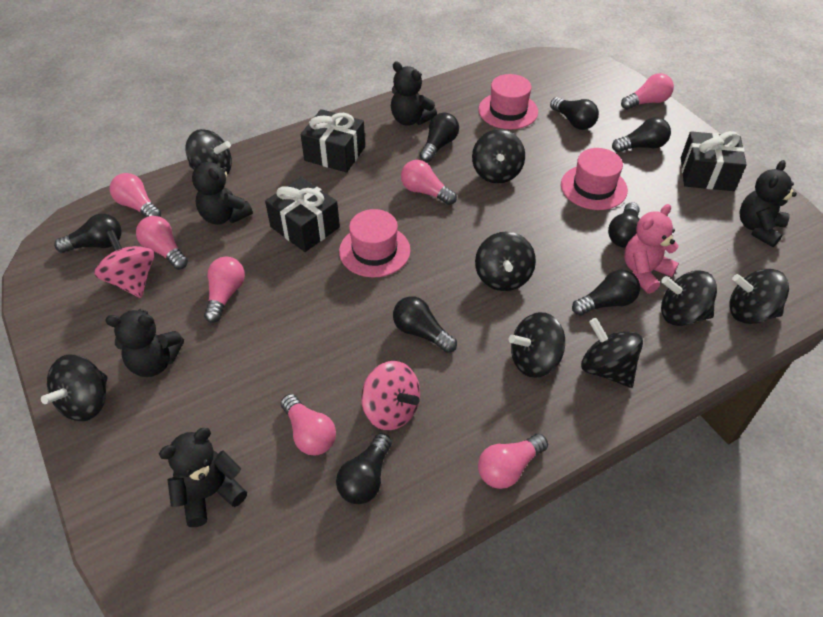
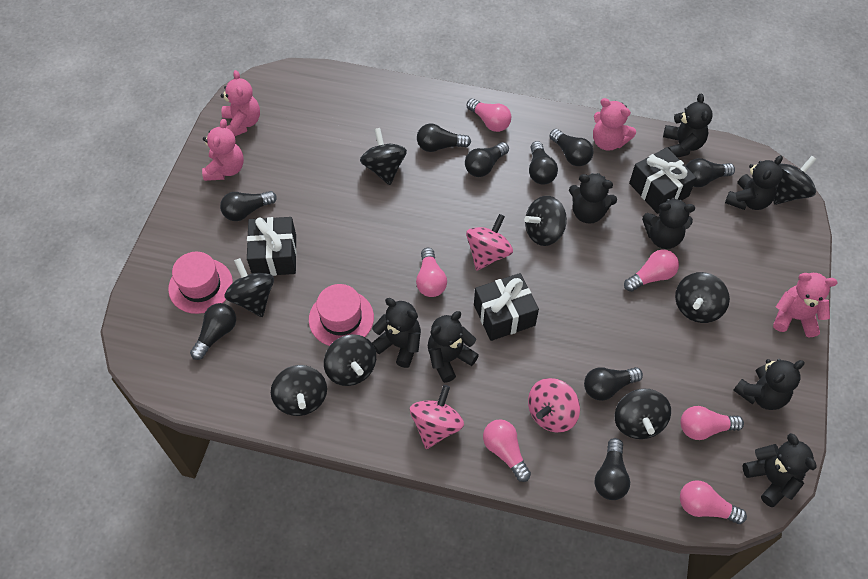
black light bulb: [54,214,122,253] [336,433,392,504] [393,296,457,353] [420,113,459,162] [550,97,599,130] [572,270,640,316] [608,202,640,248] [612,117,671,152] = 8 -> [190,303,236,360] [220,191,277,221] [417,123,471,152] [465,142,509,177] [529,141,558,185] [549,129,594,166] [584,367,643,401] [594,438,630,500] [686,158,735,187] = 9
black teddy bear: [105,309,184,377] [159,428,247,527] [191,157,253,225] [391,61,437,126] [739,160,797,247] = 5 -> [372,298,421,368] [428,311,479,383] [569,173,617,224] [642,198,695,249] [663,94,713,158] [725,155,783,210] [733,359,804,410] [743,433,817,507] = 8
pink hat: [339,209,410,278] [479,74,538,129] [561,148,628,210] = 3 -> [168,252,233,314] [309,284,374,346] = 2
pink light bulb: [110,173,161,217] [136,216,188,270] [204,257,245,323] [281,394,336,456] [401,160,457,205] [478,433,548,489] [621,73,674,110] = 7 -> [416,248,447,297] [467,99,511,132] [483,419,531,482] [624,249,679,292] [680,480,747,524] [681,406,744,440] = 6
pink spinning top: [95,230,154,298] [361,361,420,431] = 2 -> [410,385,464,449] [466,214,513,271] [528,378,580,433] = 3
pink teddy bear: [624,204,679,294] = 1 -> [202,119,244,181] [221,70,260,136] [593,98,636,151] [773,273,837,337] = 4

